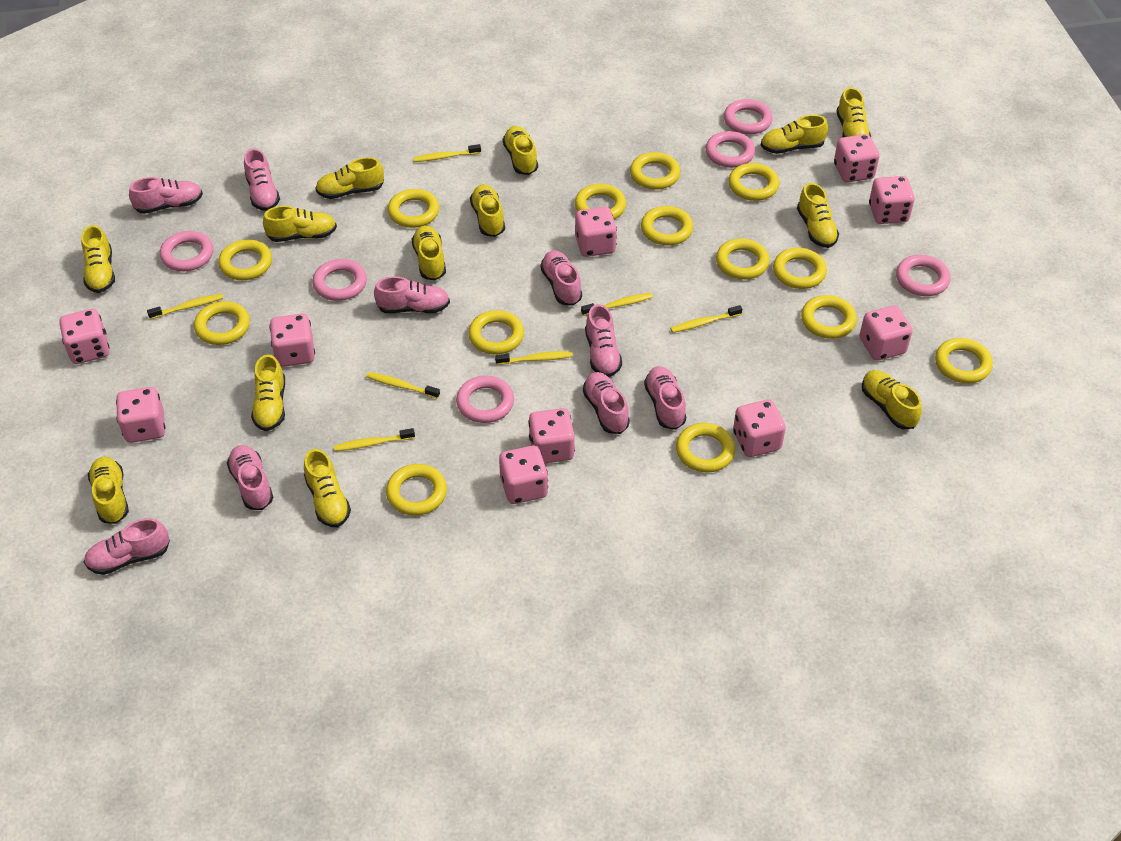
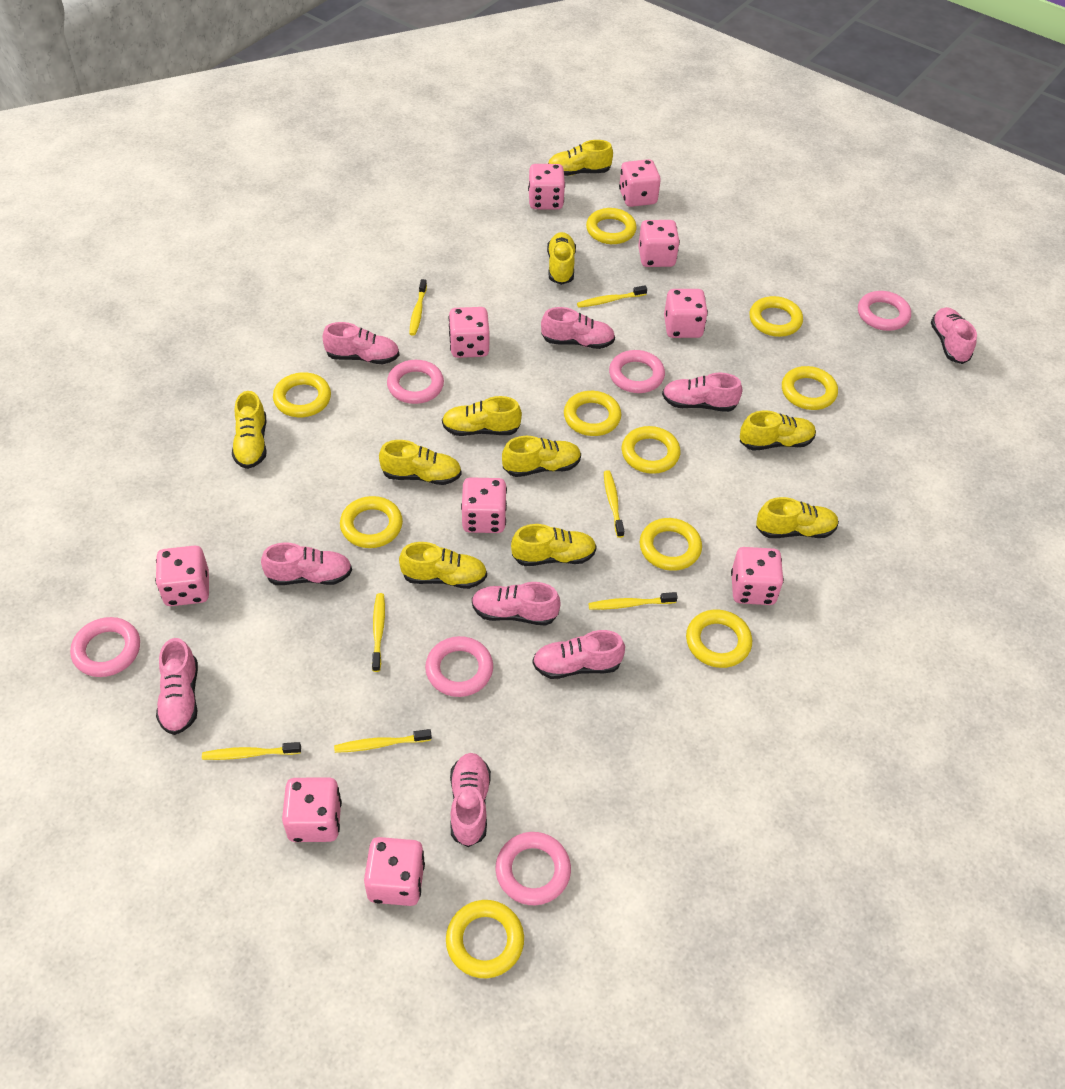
yellow ring: [194,301,250,345] [218,239,272,280] [386,464,447,516] [388,189,439,228] [468,310,524,354] [575,184,626,219] [630,152,680,190] [641,206,693,246] [676,423,735,472] [716,239,769,279] [728,163,779,201] [773,248,827,289] [801,295,857,339] [935,338,993,383] = 14 -> [273,372,331,417] [340,496,403,548] [446,900,524,978] [564,391,621,436] [586,208,637,244] [622,426,680,474] [640,518,702,571] [686,609,752,668] [749,296,803,337] [782,366,838,410] = 10
yellow shoe: [81,225,115,293] [88,456,129,524] [251,354,285,431] [263,206,337,242] [304,449,351,527] [315,157,384,199] [411,225,446,281] [470,184,505,237] [503,126,538,175] [761,115,828,154] [797,183,839,248] [836,87,871,137] [862,370,922,429] = 13 -> [232,391,267,469] [379,440,462,485] [399,542,487,589] [442,396,522,436] [502,436,581,477] [511,524,597,566] [547,232,576,285] [548,140,613,176] [740,410,816,451] [756,497,839,538] = 10

